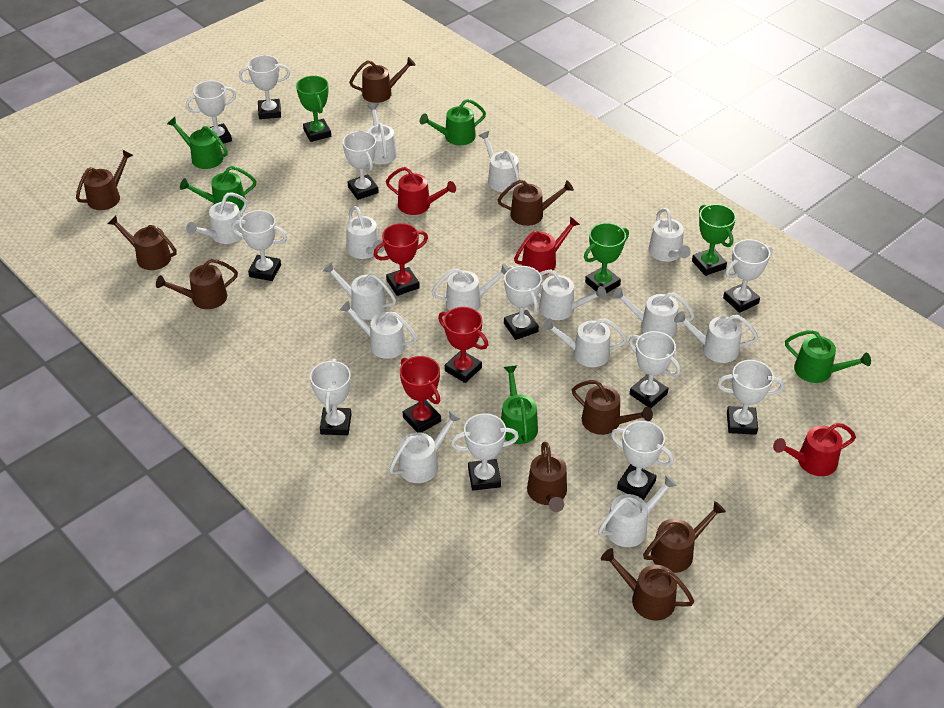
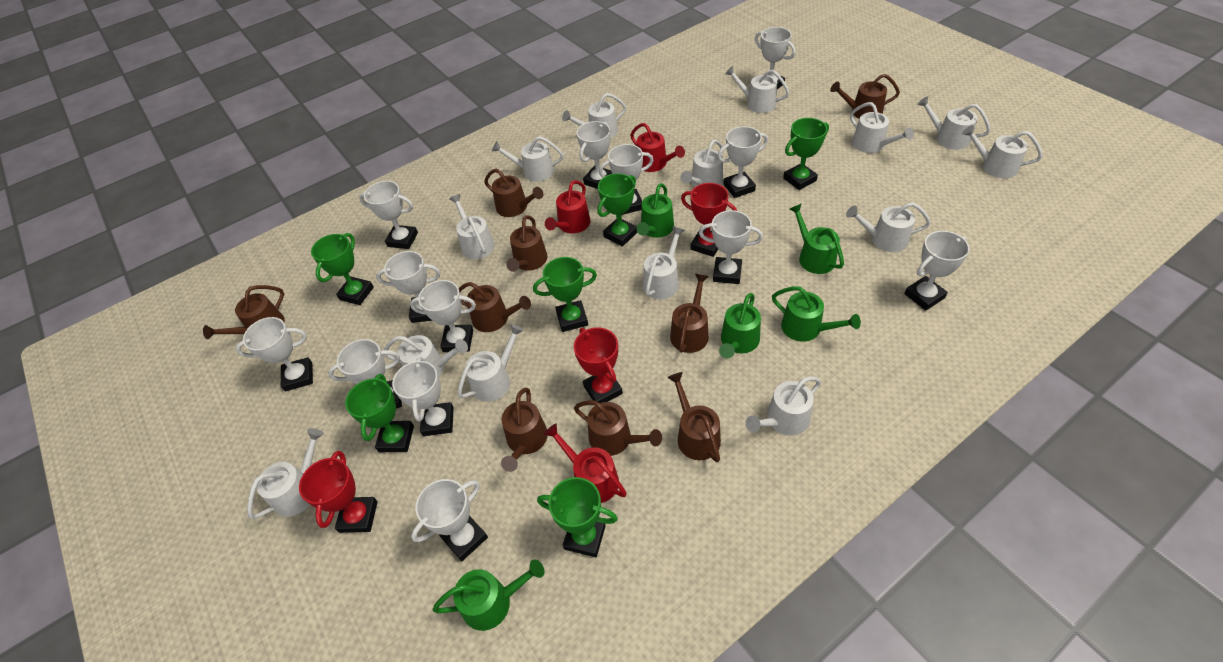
green trophy: [296,76,331,142] [584,223,629,293] [692,204,736,276] = 3 -> [311,233,374,305] [345,374,414,452] [533,257,597,332] [537,477,618,557] [597,173,637,247] [783,118,829,190] = 6
white trophy: [186,80,236,144] [231,210,287,281] [239,55,290,119] [310,359,352,435] [343,131,379,200] [451,413,519,491] [504,266,542,340] [611,421,674,500] [629,331,680,408] [717,360,784,435] [723,239,773,313] = 11 -> [236,317,313,391] [328,339,402,409] [359,181,418,249] [376,251,440,323] [392,357,454,436] [410,280,476,352] [411,479,488,561] [577,121,612,189] [599,144,654,215] [699,210,763,284] [717,126,768,198] [755,27,796,89] [904,231,970,311] = 13

